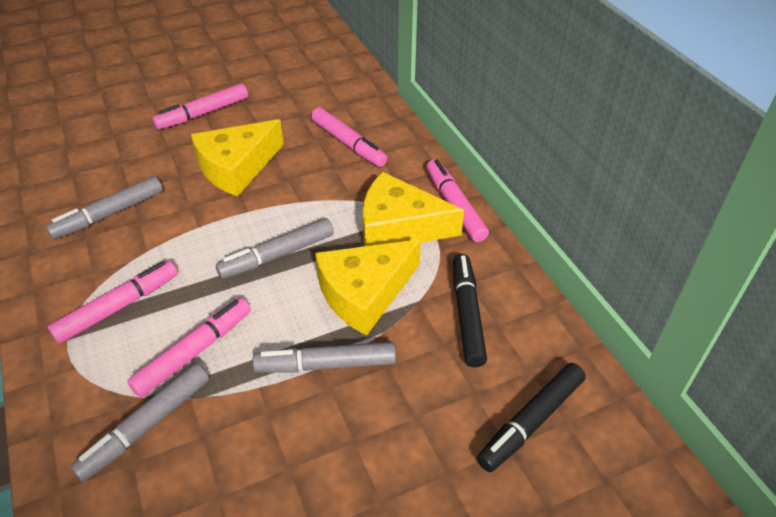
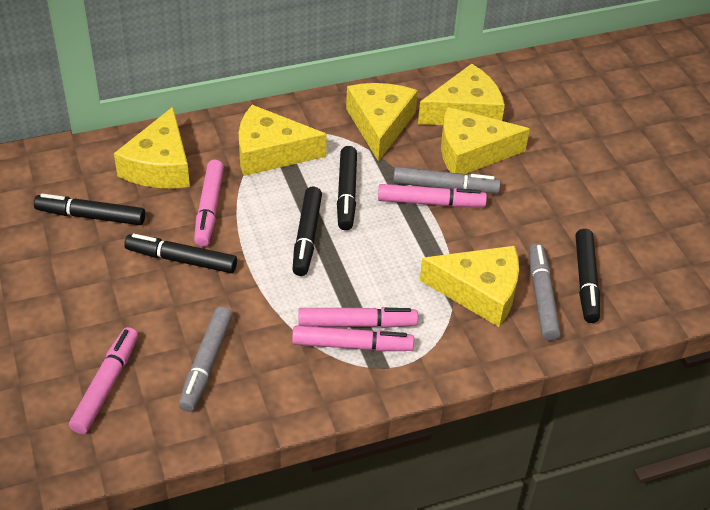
black marker: [453,254,487,367] [477,363,586,472] = 2 -> [34,194,145,225] [124,234,237,273] [292,187,322,276] [337,146,357,230] [575,229,600,323] = 5
grey marker: [46,176,163,240] [70,363,209,482] [216,218,334,279] [253,342,396,373] = 4 -> [179,307,233,412] [393,167,501,193] [529,244,561,341] = 3
yellow cheese: [191,119,284,197] [315,239,421,336] [363,172,464,246] = 3 -> [114,107,190,188] [239,105,327,176] [346,83,418,162] [418,64,505,125] [420,246,519,327] [441,107,530,174] = 6

